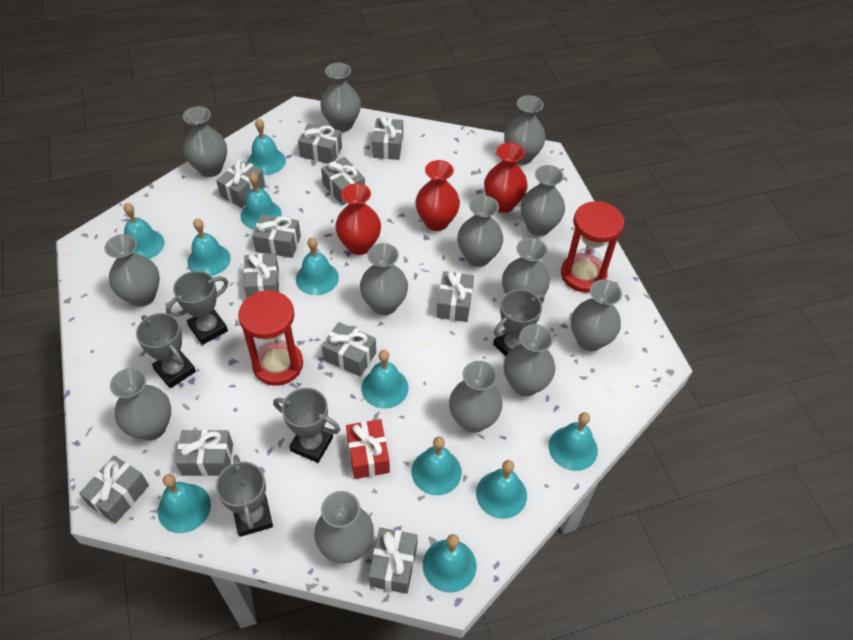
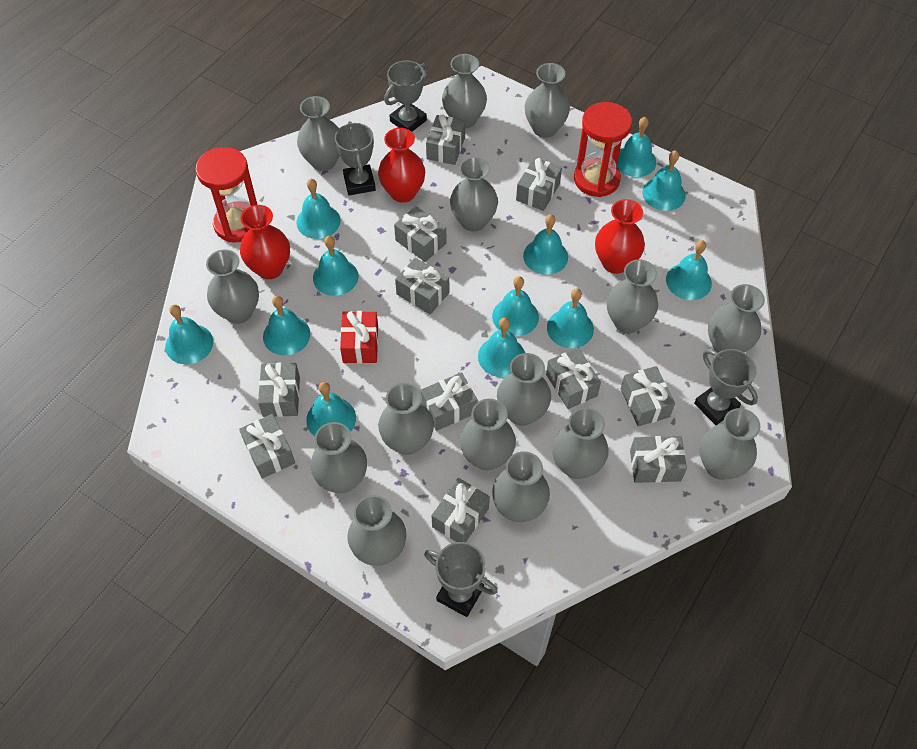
grey trophy: [136,313,196,388] [166,271,228,345] [216,455,273,537] [273,388,340,463] [493,289,544,356] = 5 -> [335,121,376,195] [384,60,428,132] [424,542,498,617] [694,349,758,425] = 4
grey vase: [104,234,160,307] [110,368,171,440] [183,106,227,177] [314,491,374,563] [320,63,361,132] [360,243,408,315] [449,361,502,433] [457,195,503,267] [502,238,550,296] [504,95,546,165] [504,324,555,396] [521,165,565,236] [571,279,622,351] = 13 -> [206,250,259,324] [297,96,340,171] [310,422,367,493] [347,495,407,566] [378,383,434,455] [442,54,487,129] [450,157,498,231] [460,399,516,470] [492,451,550,522] [497,353,551,426] [525,63,570,138] [552,407,609,479] [607,259,658,333] [699,408,761,480] [708,284,765,353] = 15
turquoise bell: [123,203,164,259] [158,474,211,533] [188,218,231,276] [241,172,281,230] [247,118,286,175] [296,237,339,295] [361,350,408,408] [411,436,462,495] [423,534,476,593] [476,460,527,519] [549,412,598,471] = 11 -> [165,305,213,364] [263,296,310,355] [296,179,341,239] [306,382,356,436] [313,236,358,296] [478,318,525,377] [492,276,539,336] [523,214,568,275] [547,288,594,348] [617,117,656,177] [642,150,686,211] [666,240,712,300] = 12

